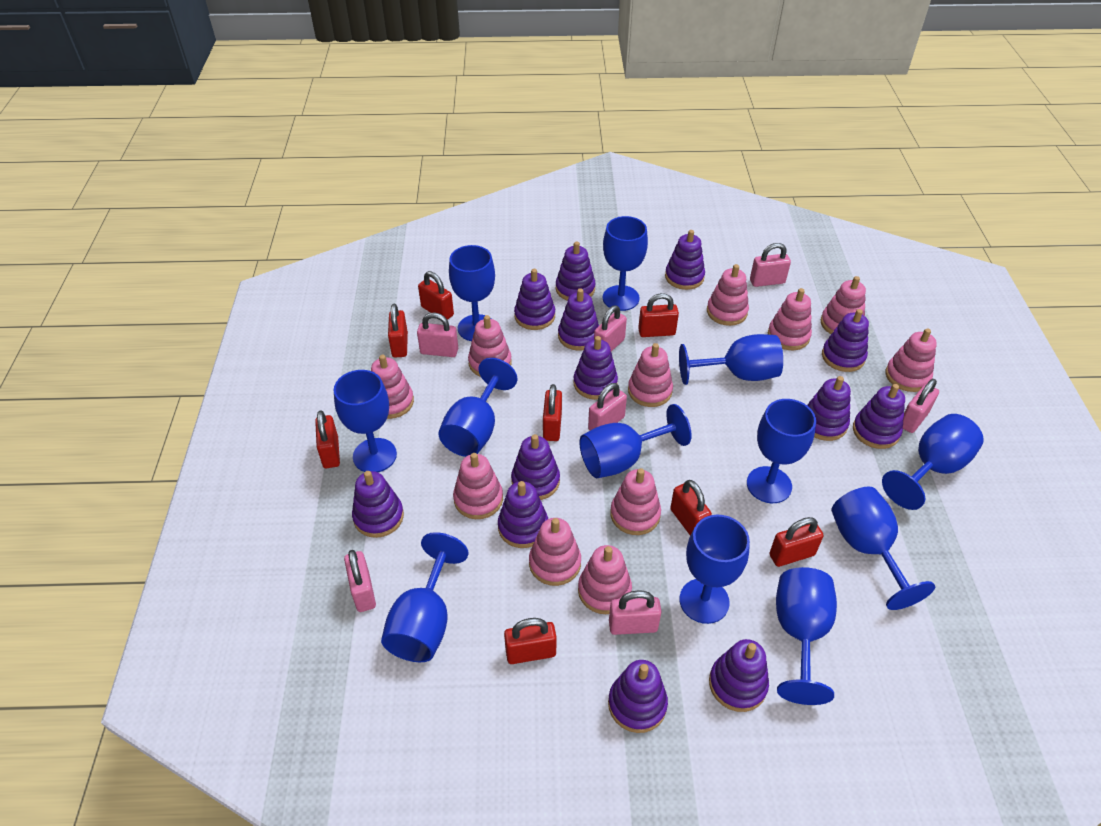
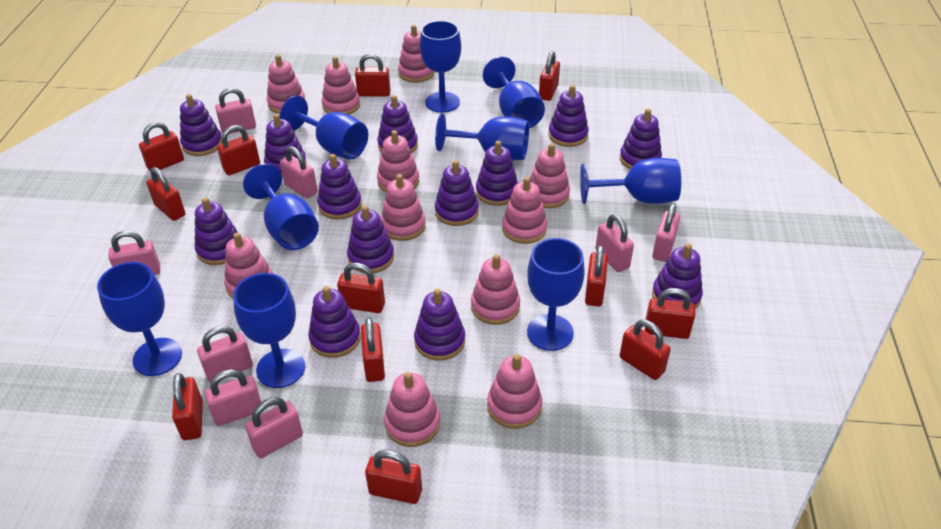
blue goblet: [334,370,397,472] [381,532,469,662] [438,358,517,457] [449,245,495,341] [579,404,692,478] [603,216,648,311] [679,334,783,385] [679,515,750,624] [747,399,816,503] [776,567,837,705] [831,487,935,610] [882,414,984,510] = 12 -> [97,262,182,376] [233,273,305,388] [243,164,319,250] [280,96,368,160] [420,21,461,113] [435,113,529,160] [483,57,545,128] [527,238,585,351] [580,158,681,204] = 9
pink padlock: [344,550,376,612] [417,313,458,357] [588,383,627,430] [594,305,627,352] [609,590,661,635] [750,243,791,287] [903,379,939,433] = 7 -> [108,231,160,275] [197,326,253,382] [205,369,261,426] [215,88,256,134] [245,397,303,458] [280,146,318,198] [595,214,634,272] [652,203,680,262] = 8
red padlock: [315,411,340,468] [388,304,408,358] [418,271,454,320] [504,618,556,664] [543,384,562,441] [638,293,679,337] [670,480,712,536] [769,517,824,567] = 8 -> [139,122,184,171] [146,167,185,221] [172,373,203,440] [217,125,260,175] [337,263,385,313] [355,54,390,96] [361,317,385,382] [365,450,422,504] [539,51,560,101] [585,246,608,307] [620,320,671,380] [645,288,695,339] = 12

